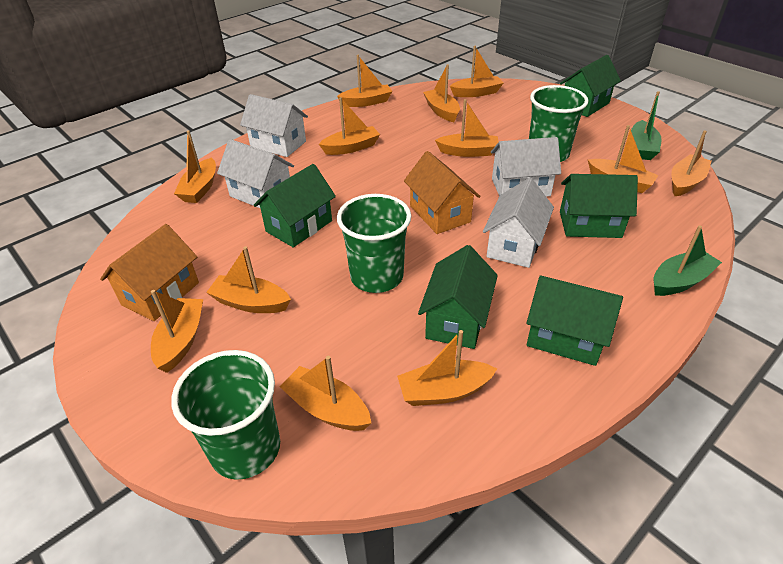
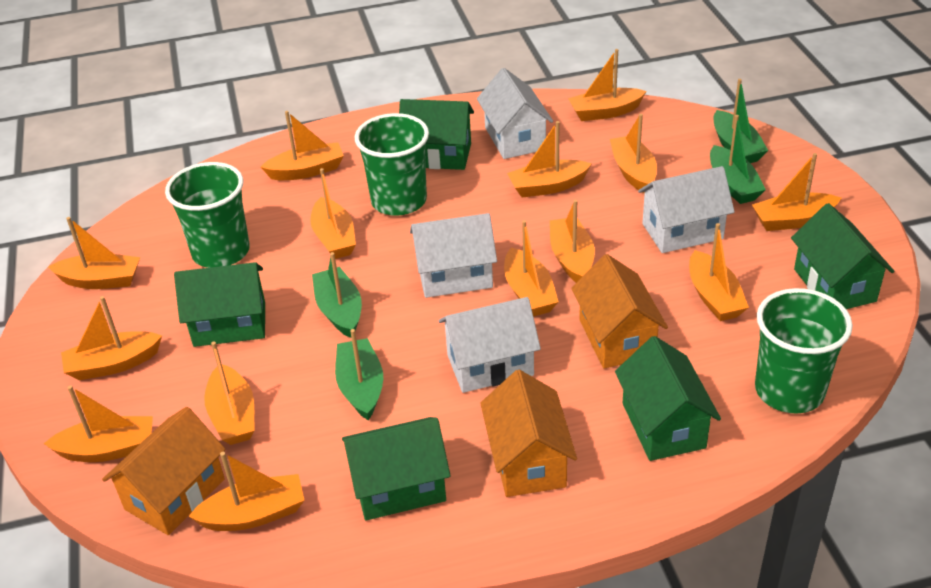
green boat: [631,91,662,160] [654,225,722,296] = 2 -> [312,252,362,338] [335,329,383,420] [710,115,766,204] [713,79,768,163] = 4
orange boat: [151,290,203,373] [174,130,216,203] [206,246,291,313] [280,356,371,431] [319,97,380,155] [337,55,393,107] [397,330,497,406] [423,64,460,122] [435,99,498,157] [450,46,503,97] [588,125,658,193] [671,130,711,196] = 12 -> [44,385,153,462] [48,217,140,289] [61,296,162,380] [188,452,304,531] [204,342,255,445] [261,111,344,180] [311,168,356,259] [504,220,559,317] [507,121,592,198] [550,200,595,283] [568,49,646,121] [610,114,657,193] [689,223,749,321] [752,153,841,231] = 14
orange house: [100,224,199,321] [404,151,480,234] = 2 -> [102,407,226,535] [480,370,577,497] [571,254,668,369] = 3

